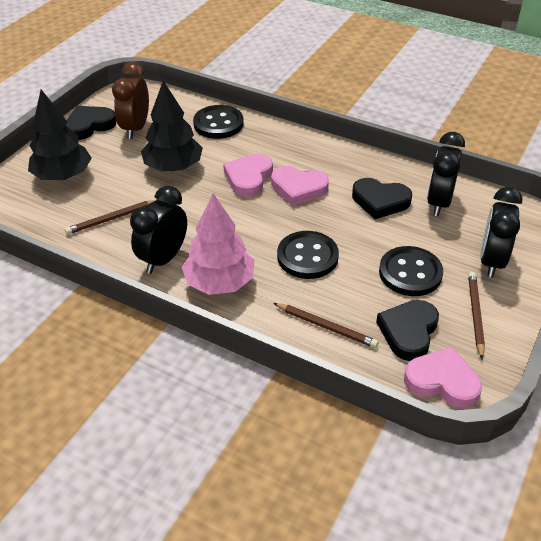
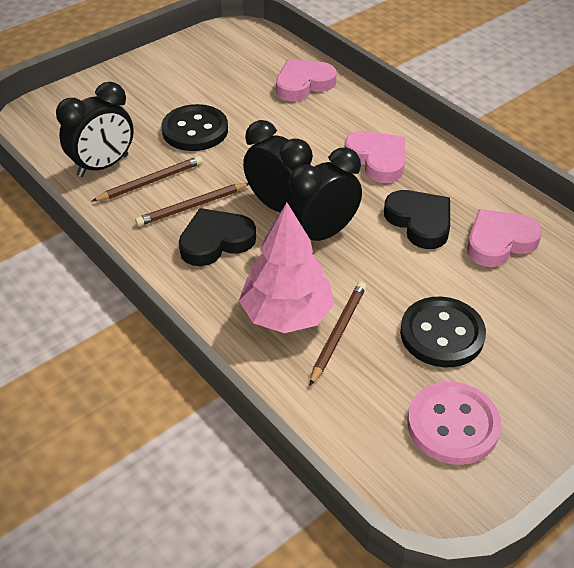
black button: [193,105,244,139] [277,231,339,279] [379,246,443,296] = 3 -> [161,104,228,151] [400,297,486,368] = 2
black heart: [66,106,117,140] [352,178,412,219] [376,300,439,361] = 3 -> [179,208,256,266] [384,190,450,249] = 2
black tree: [28,90,92,180] [141,81,203,171] = 2 -> none = 0
brown clock: [112,62,149,139] = 1 -> none = 0
pink button: none = 0 -> [407,381,501,465] = 1

